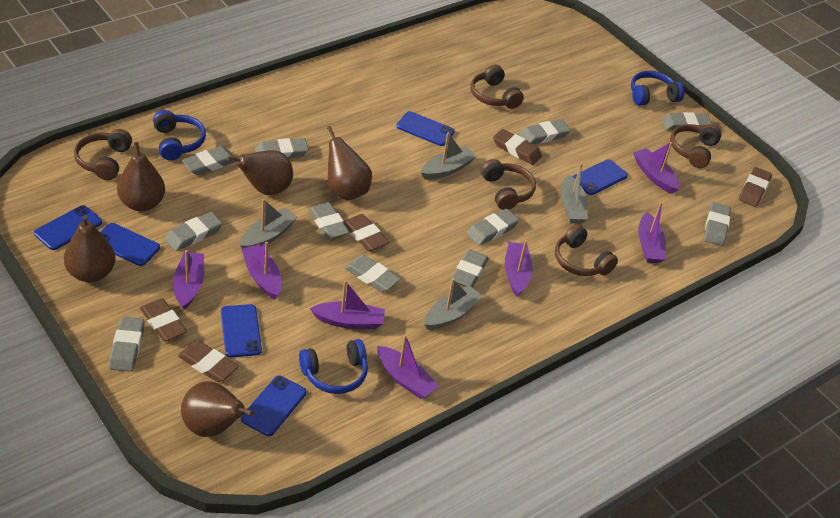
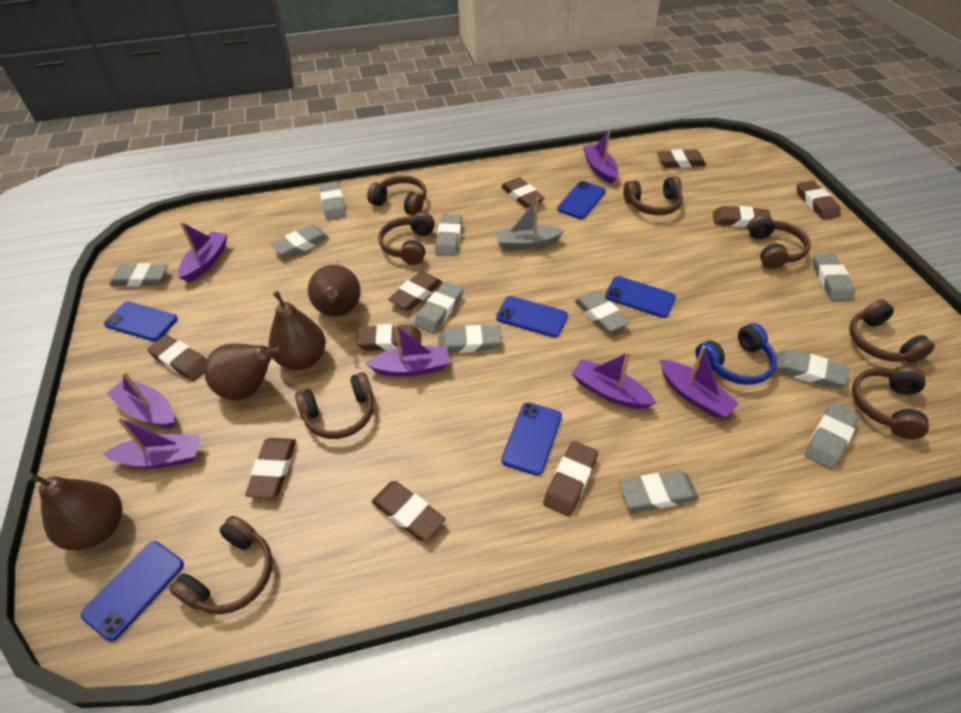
blue headphones: [153,110,206,160] [299,339,368,394] [631,71,685,106] = 3 -> [695,323,777,385] = 1
brown eraser: [140,298,187,342] [178,340,239,382] [343,214,389,251] [493,129,542,165] [739,167,772,207] = 5 -> [147,335,207,381] [245,438,296,498] [356,324,421,351] [371,481,445,541] [388,271,442,310] [501,177,545,208] [543,441,598,516] [657,149,706,168] [713,206,771,227] [797,180,841,220] = 10
brown headphones: [74,129,132,180] [470,64,524,109] [481,159,536,210] [555,224,618,276] [670,124,722,168] = 5 -> [169,516,273,614] [295,372,374,439] [367,175,427,216] [378,212,435,265] [623,176,683,215] [748,214,811,269] [849,299,935,363] [852,366,929,439] = 8
brown pear: [64,215,116,282] [117,142,165,211] [181,381,254,437] [227,150,293,195] [327,126,372,200] = 5 -> [27,473,123,551] [204,343,282,400] [268,291,326,370] [308,265,361,316] = 4
grey boat: [240,199,297,248] [421,132,477,180] [424,278,483,330] [561,163,588,224] = 4 -> [495,197,565,250] = 1

